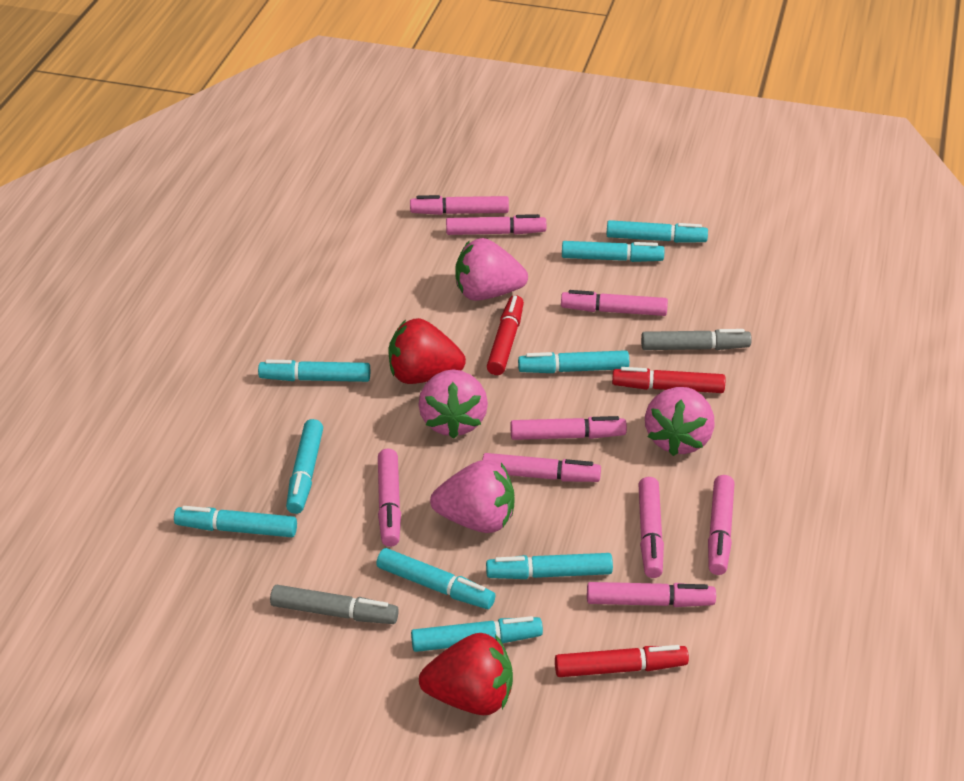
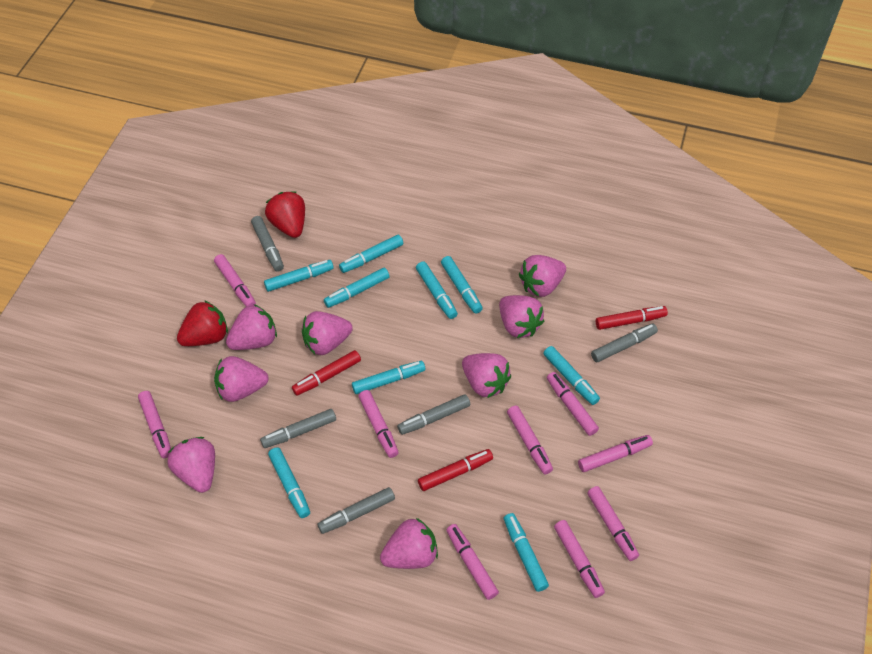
grey marker: [270,585,399,624] [641,329,752,350] = 2 -> [251,216,284,272] [260,409,336,448] [317,487,395,534] [397,394,470,435] [591,323,658,362] = 5
pink strawberry: [419,369,488,439] [430,460,514,533] [455,238,528,301] [645,387,714,456] = 4 -> [168,437,215,493] [214,356,269,402] [226,304,277,350] [302,311,353,355] [380,518,438,569] [462,353,511,398] [499,295,544,338] [519,255,566,297] = 8

